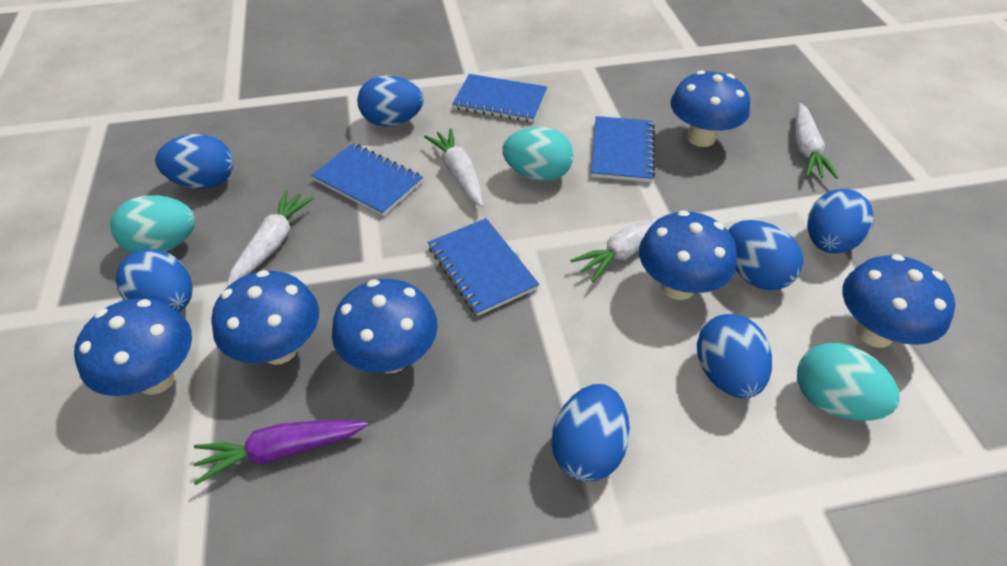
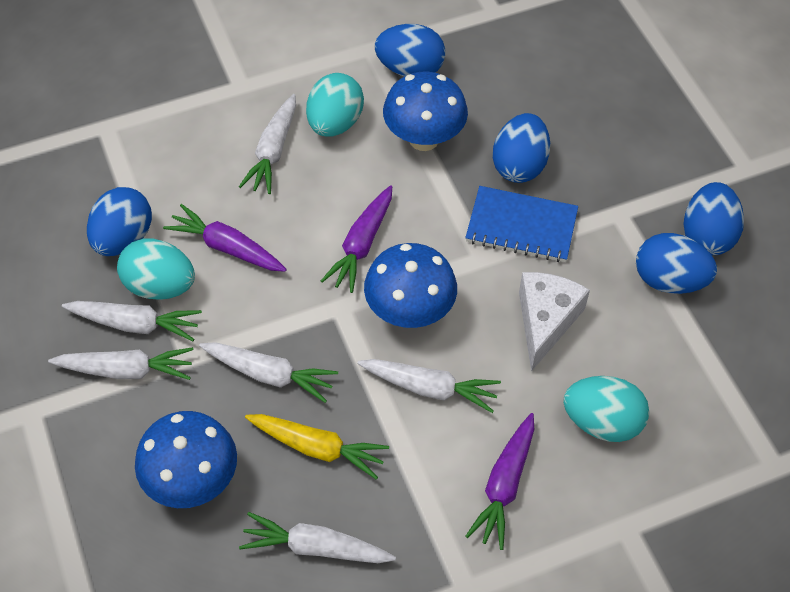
blue egg: [116,249,193,313] [155,134,233,189] [357,75,423,127] [552,384,630,481] [697,314,772,398] [728,220,803,290] [807,189,874,254] = 7 -> [87,187,152,256] [375,24,445,76] [493,113,550,183] [636,233,717,294] [683,182,744,255] = 5
blue mushroom: [74,298,192,396] [211,270,319,365] [332,279,438,373] [639,210,737,300] [670,70,750,147] [842,254,955,348] = 6 -> [135,411,237,508] [364,243,457,328] [383,72,468,151] = 3
blue notebook: [311,143,423,216] [428,218,539,316] [452,74,547,122] [591,116,655,182] = 4 -> [465,186,578,262] = 1
purple carrot: [194,420,368,485] = 1 -> [163,204,287,272] [321,186,392,293] [465,413,534,550] = 3
white carrot: [227,190,314,286] [424,128,483,207] [570,214,668,282] [795,103,838,179] = 4 -> [48,347,194,380] [62,301,202,341] [199,342,338,403] [239,94,296,194] [239,512,396,563] [357,359,501,413] = 6
white cheese: none = 0 -> [519,272,590,372] = 1
yellow carrot: none = 0 -> [245,414,389,480] = 1

